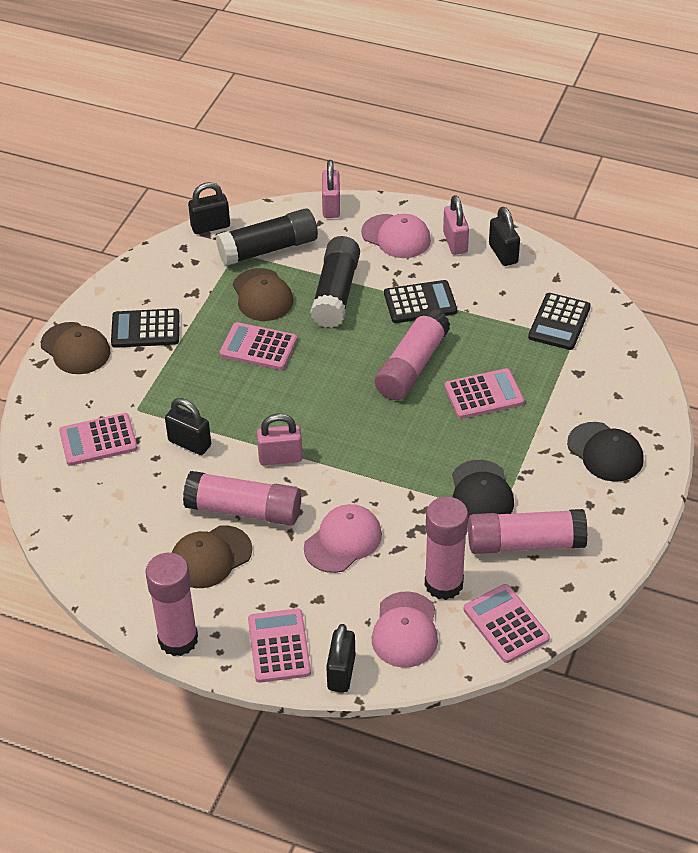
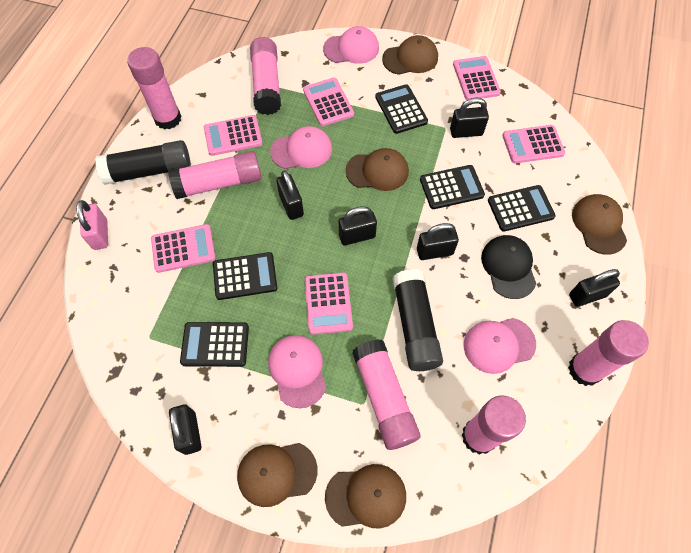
black calculator: [111,309,180,348] [384,280,457,323] [528,293,591,350] = 3 -> [180,322,249,367] [213,252,277,300] [375,84,428,134] [420,165,485,209] [488,185,556,232] = 5
black cap: [452,460,514,519] [567,422,644,482] = 2 -> [481,235,536,299] = 1
black padlock: [165,398,211,455] [188,182,230,234] [326,624,355,692] [489,207,520,266] = 4 -> [169,404,202,455] [276,170,304,220] [339,206,377,245] [417,223,459,260] [450,98,489,138] [569,269,620,307] = 6
brown cap: [41,322,110,374] [172,525,252,588] [233,268,293,321] = 3 -> [237,443,318,507] [325,464,406,529] [345,148,409,191] [382,35,438,75] [572,194,627,255] = 5
pink calculator: [59,413,138,466] [220,322,297,370] [248,609,311,683] [444,368,524,419] [463,584,550,663] = 5 -> [151,224,216,273] [204,115,263,156] [303,78,354,126] [305,273,353,335] [453,56,501,100] [502,125,565,164] = 6
pink cap: [304,504,382,573] [361,214,431,258] [372,591,438,668] = 3 -> [268,335,326,408] [270,126,332,169] [323,26,379,64] [464,318,536,374] = 4
pink glue stick: [145,553,198,656] [183,471,301,526] [375,307,450,400] [425,497,468,600] [468,509,588,554] = 5 -> [127,47,181,130] [168,151,261,199] [250,37,281,115] [352,339,420,450] [462,395,526,455] [568,320,649,386] = 6
pink padlock: [257,414,303,465] [322,160,340,218] [443,195,469,255] = 3 -> [76,200,108,250] = 1

